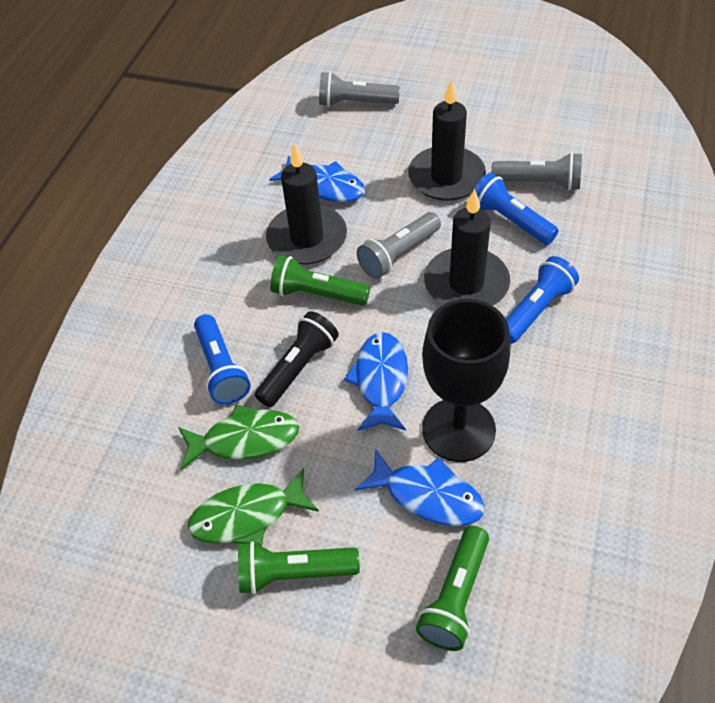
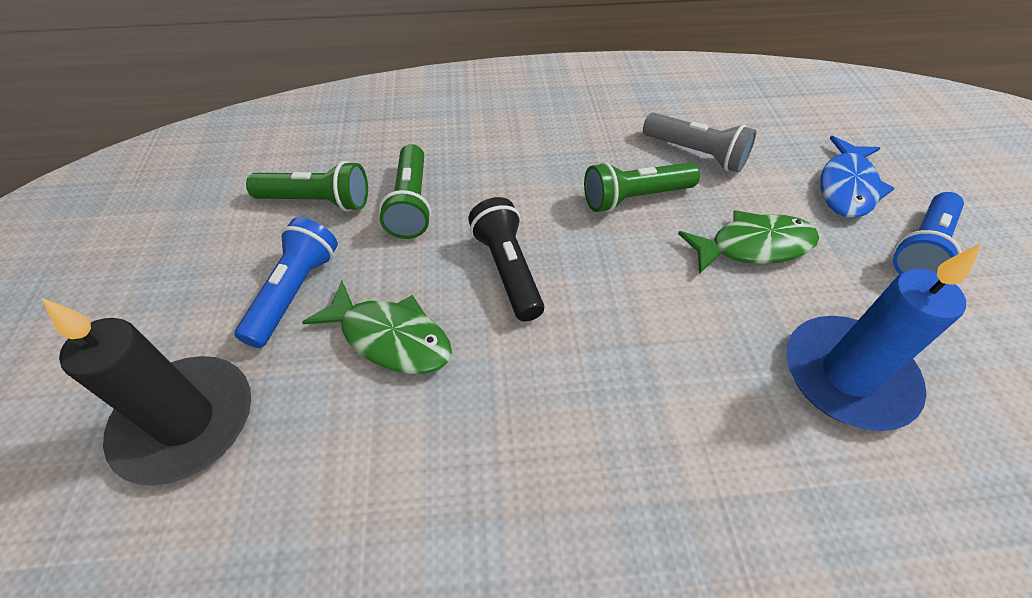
black candle: [266,143,347,264] [408,79,486,201] [424,189,510,306] = 3 -> [42,298,251,486] = 1
black goblet: [422,299,510,462] = 1 -> none = 0
blue candle: none = 0 -> [786,243,982,431] = 1
blue fish: [269,155,365,202] [344,332,408,431] [355,449,485,526] = 3 -> [820,136,895,218] = 1
blue flashlight: [194,314,251,404] [473,173,559,245] [506,256,579,344] = 3 -> [235,217,338,348] [893,192,964,274] = 2
grey flashlight: [319,71,400,107] [357,212,441,279] [491,152,582,191] = 3 -> [643,112,757,173] = 1

